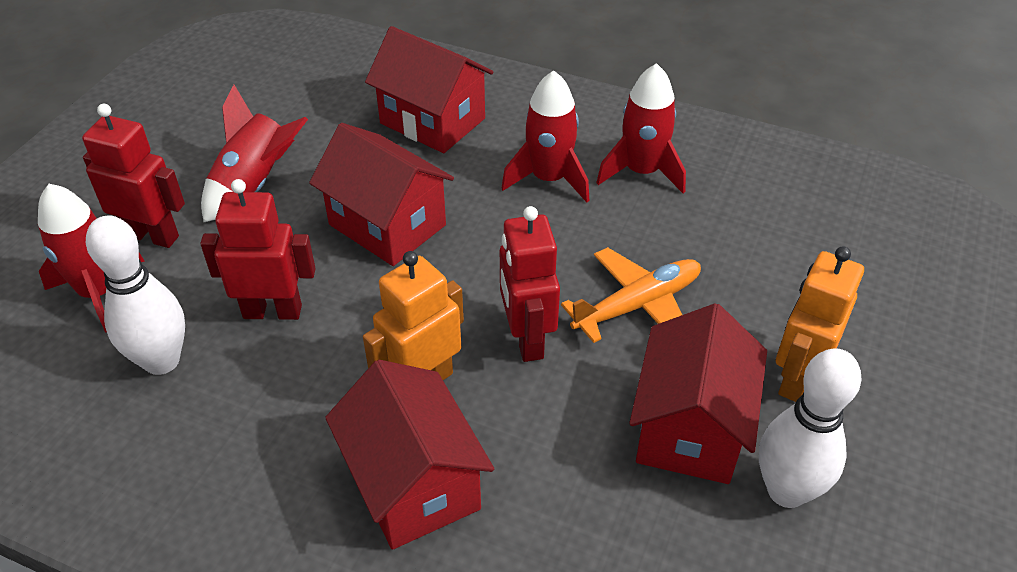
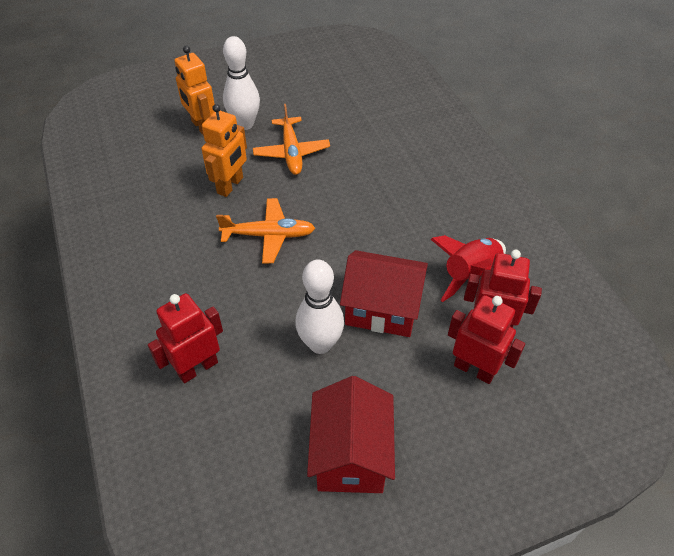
orange plane: [561,247,701,343] = 1 -> [216,198,315,263] [253,104,330,175] = 2
red house: [309,123,454,266] [325,360,494,550] [365,26,493,153] [629,303,767,484] = 4 -> [307,376,395,493] [340,250,428,337] = 2
red rocket: [38,184,145,333] [201,85,308,222] [501,71,589,202] [596,63,686,194] = 4 -> [431,235,506,302] = 1

